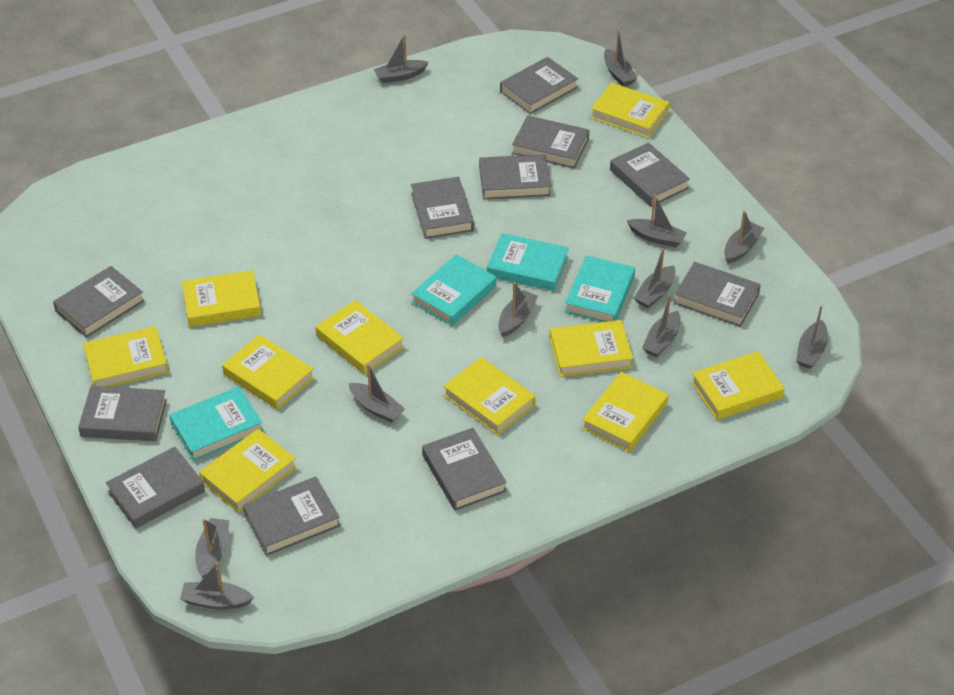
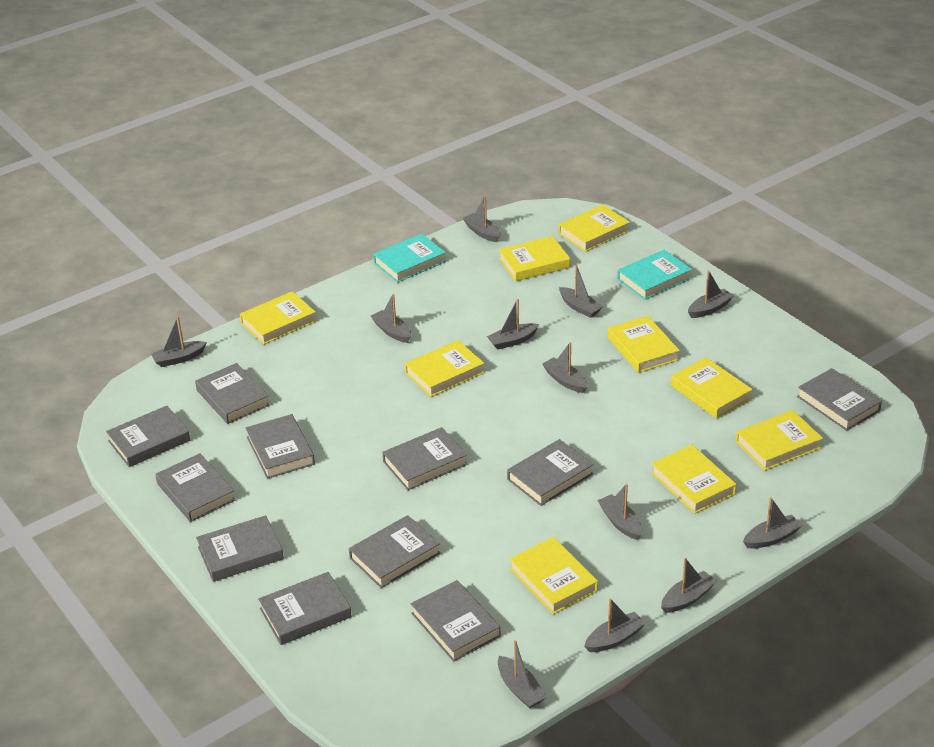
grey boat: [180,562,254,610] [195,518,229,578] [349,364,405,422] [374,34,428,83] [498,282,538,337] [604,30,637,86] [627,195,687,247] [634,248,675,308] [642,295,681,357] [724,211,764,264] [796,305,828,369] = 11 -> [151,316,207,367] [371,294,411,343] [463,196,500,242] [487,299,539,350] [498,640,546,708] [542,342,587,393] [559,265,603,318] [584,598,646,652] [597,484,642,540] [661,558,716,613] [688,270,734,318] [743,497,802,549] = 12
turquoise book: [169,386,264,461] [411,254,496,326] [487,233,569,291] [565,255,635,322] = 4 -> [373,234,446,283] [617,250,692,300] = 2
yellow book: [83,326,169,387] [182,270,261,327] [199,429,297,512] [222,334,314,410] [316,300,404,375] [443,357,536,435] [549,320,633,377] [582,372,669,452] [590,83,669,138] [691,351,785,420] = 10 -> [240,291,317,345] [405,340,485,397] [499,236,570,281] [510,537,598,614] [559,204,630,252] [608,316,680,373] [651,445,737,514] [671,357,753,419] [736,410,823,471] = 9

